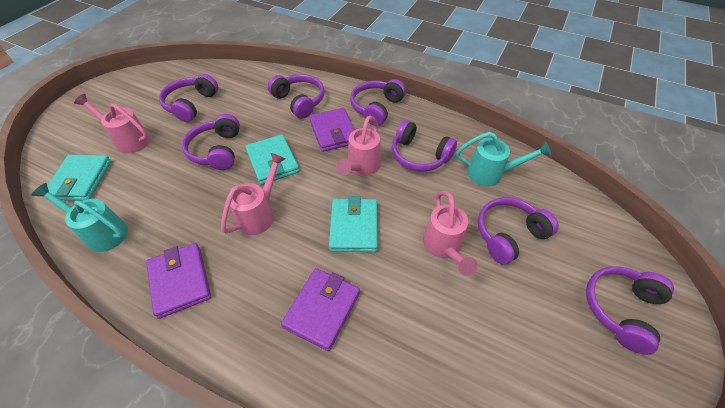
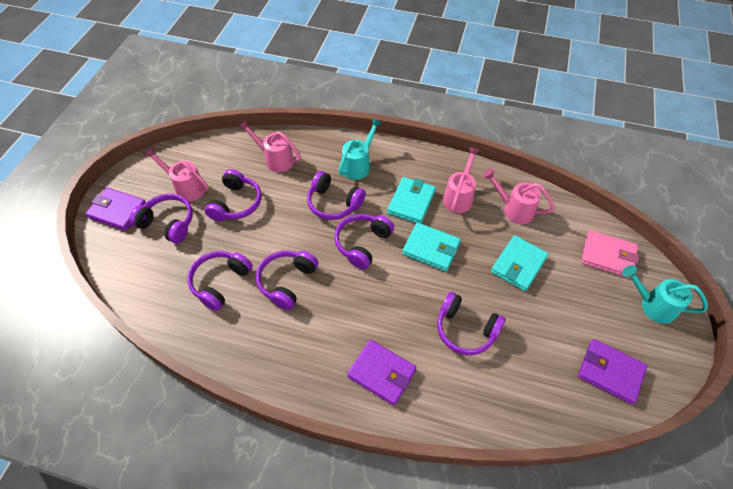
pink wallet: none = 0 -> [581,230,639,278] = 1

